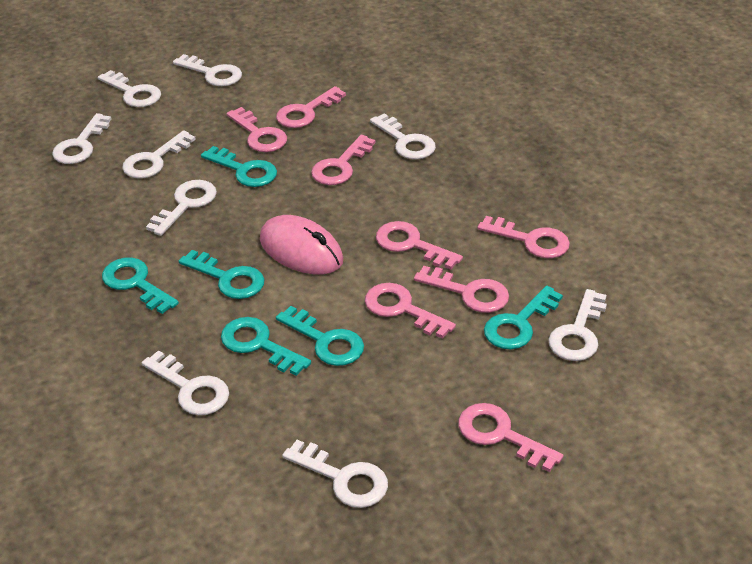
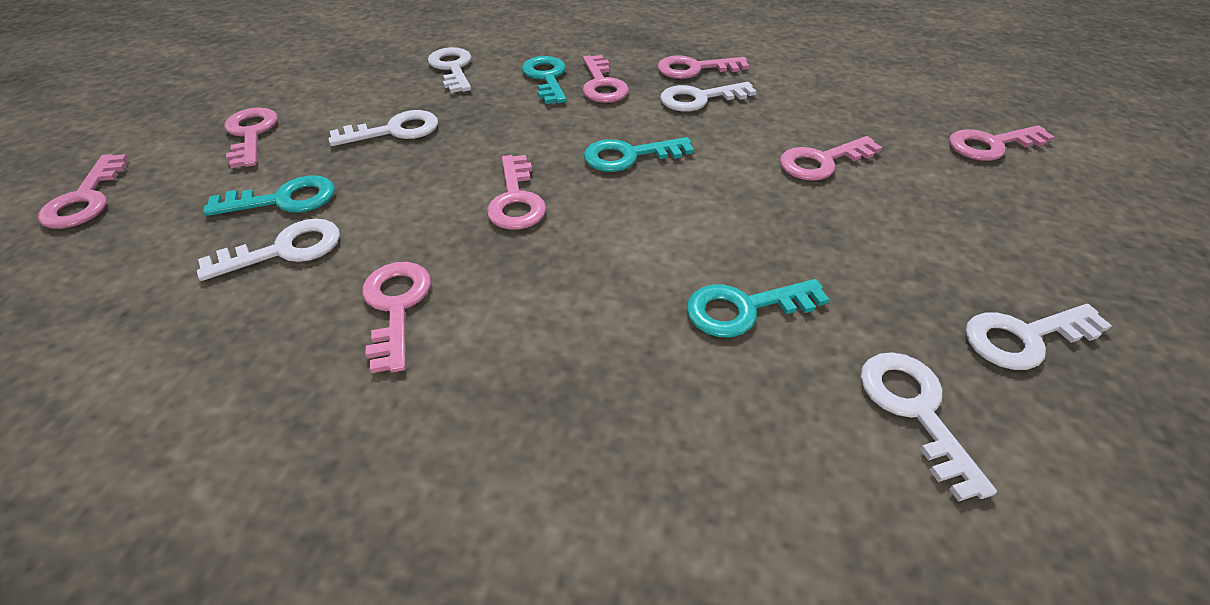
pink mouse: [260,215,343,274] = 1 -> none = 0
turquoise key: [102,257,179,314] [179,250,264,299] [201,146,277,187] [221,317,311,376] [276,306,364,366] [484,286,563,349] = 6 -> [203,175,335,216] [522,56,567,104] [584,137,694,172] [686,279,829,337] = 4
white key: [52,113,112,164] [98,70,161,107] [122,130,196,178] [142,350,229,415] [146,180,217,236] [173,54,242,86] [282,440,388,508] [370,113,436,159] [548,289,607,361] = 9 -> [197,219,340,281] [328,110,438,146] [428,47,471,93] [660,82,757,112] [860,352,997,502] [965,304,1112,370] = 6

